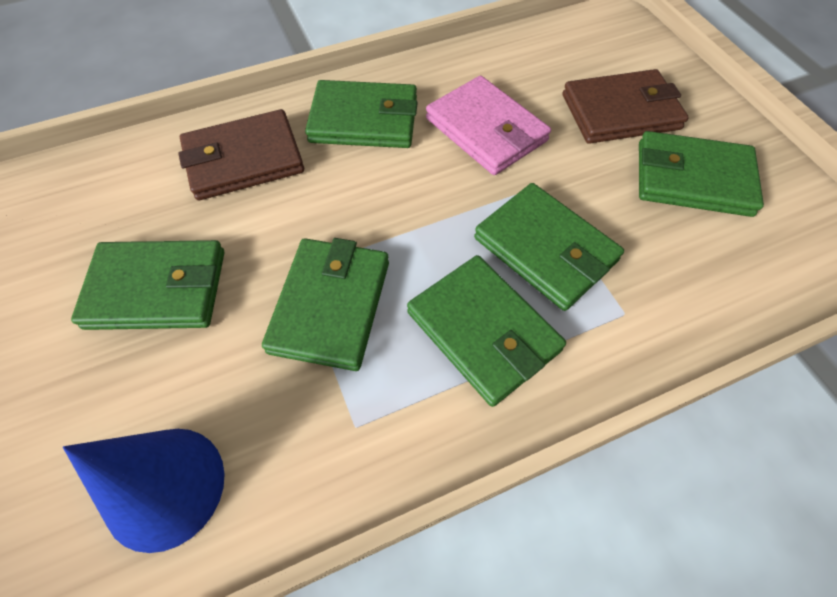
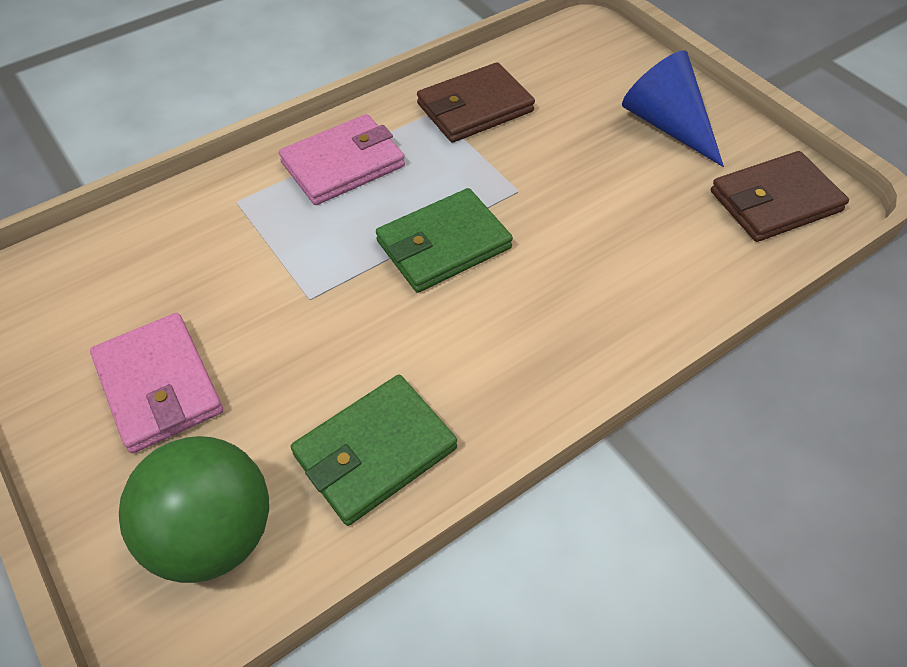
green ball: none = 0 -> [119,436,269,583] = 1
green wallet: [71,240,224,330] [262,238,389,371] [305,80,418,148] [407,255,566,407] [474,183,624,311] [639,131,764,217] = 6 -> [291,375,457,526] [376,188,513,293] = 2
pink wallet: [426,76,551,175] = 1 -> [90,313,223,454] [279,114,405,205] = 2

